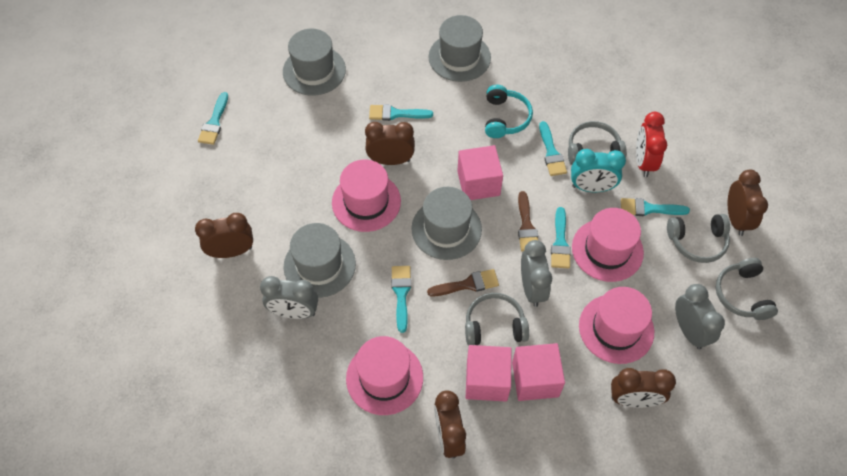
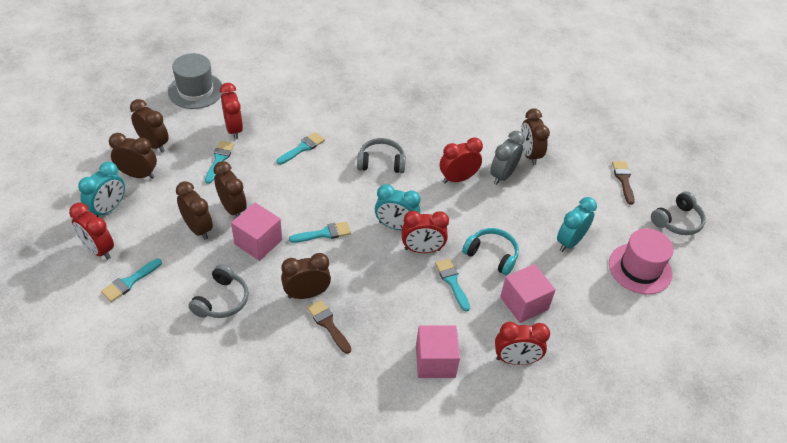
brown clock: [195,213,253,258] [365,122,415,165] [434,390,466,458] [611,368,676,408] [728,170,768,236] = 5 -> [109,133,157,179] [130,99,169,153] [176,181,213,240] [213,161,247,217] [281,253,331,299] [521,109,550,165] = 6
grey clock: [260,276,318,319] [521,240,552,307] [675,284,725,350] = 3 -> [490,131,525,185] = 1
grey hat: [283,28,346,96] [284,223,356,298] [411,187,482,260] [428,15,491,82] = 4 -> [168,53,223,109] = 1
grey headphones: [465,293,529,345] [568,121,627,165] [667,214,730,263] [716,258,778,320] = 4 -> [188,264,249,318] [357,138,406,173] [651,191,706,235] = 3
pink hat: [332,160,401,232] [346,336,423,415] [572,208,644,282] [579,287,654,364] = 4 -> [609,228,673,295] = 1
red clock: [636,112,667,177] = 1 -> [69,203,114,260] [220,83,243,140] [402,211,449,253] [440,137,483,183] [495,322,550,365] = 5
turquoise brush: [198,92,228,145] [369,104,433,121] [391,266,411,333] [539,121,567,176] [551,207,571,269] [621,198,690,216] = 6 -> [101,259,162,302] [205,141,235,184] [277,132,325,165] [289,221,351,243] [435,258,470,312] = 5
turquoise clock: [571,149,626,192] = 1 -> [78,162,125,217] [375,184,420,230] [557,197,597,252] = 3

